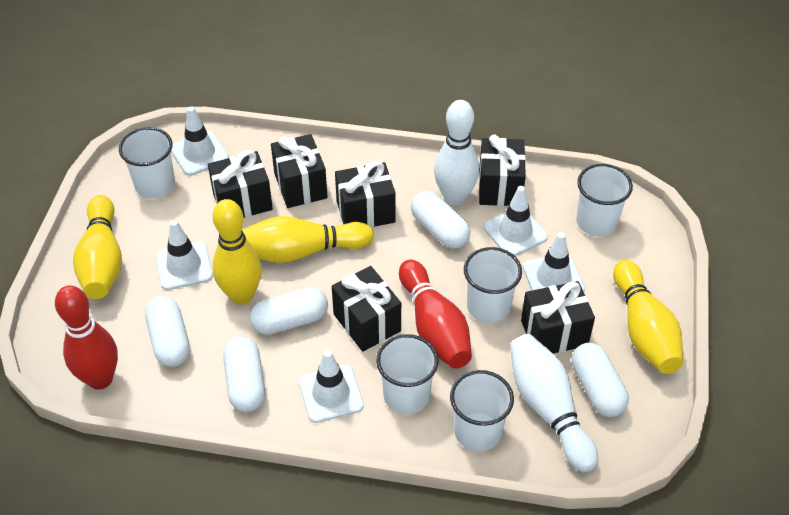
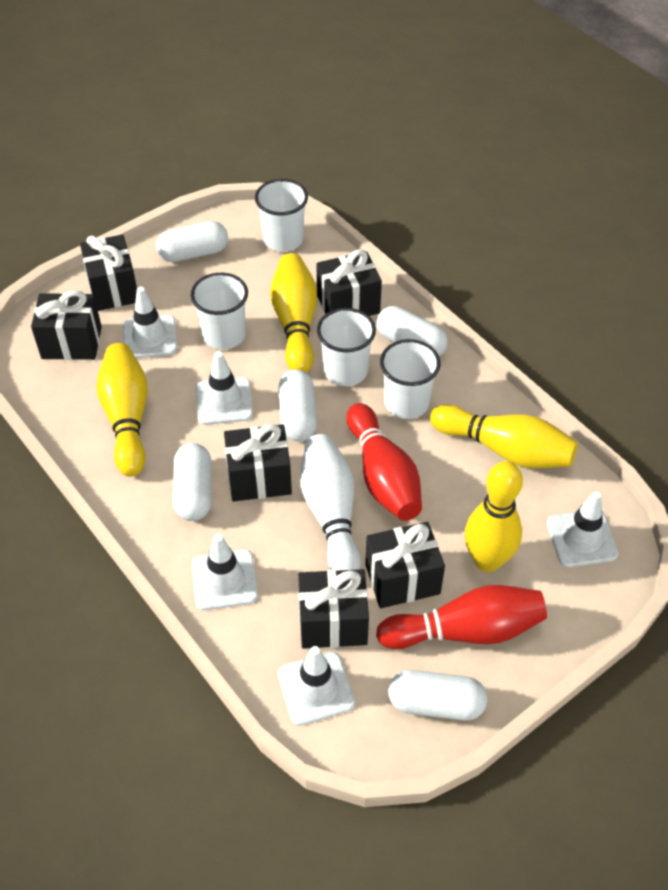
white bowling pin: [434,100,479,206] [510,334,598,473] = 2 -> [300,434,361,571] = 1
white cup: [119,127,175,198] [376,334,439,414] [450,370,514,452] [464,247,522,323] [576,164,633,236] = 5 -> [191,273,248,349] [255,179,308,252] [317,308,376,386] [380,339,441,419] = 4

